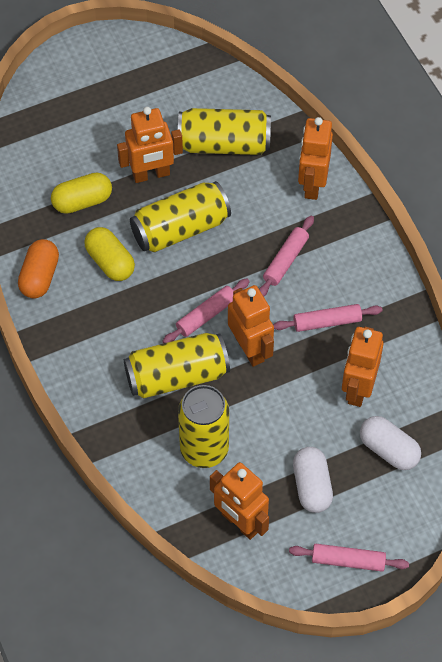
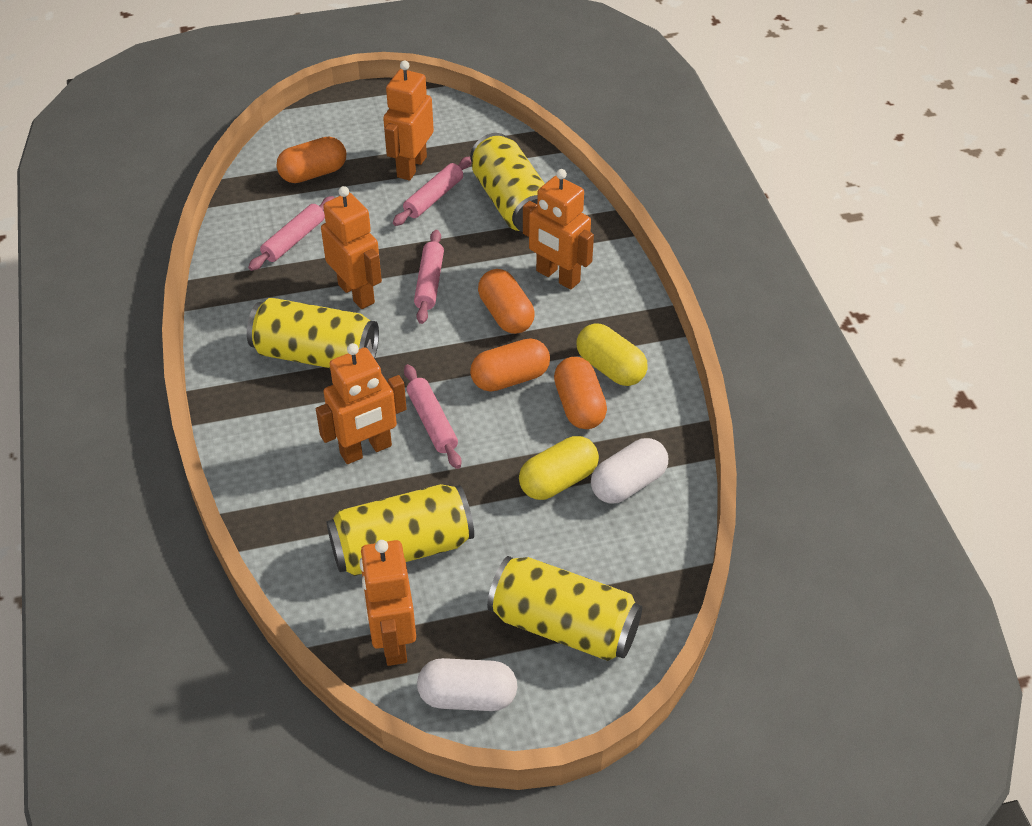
orange capsule: [18,239,59,298] = 1 -> [276,136,346,183] [470,338,550,391] [478,269,535,334] [554,357,607,429] = 4

